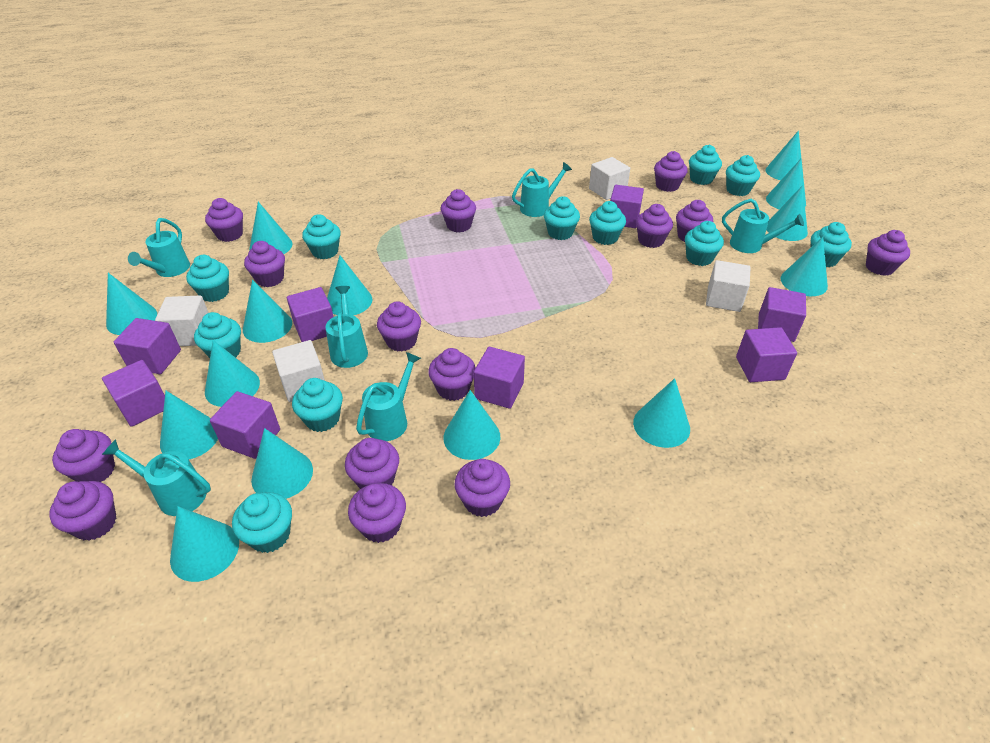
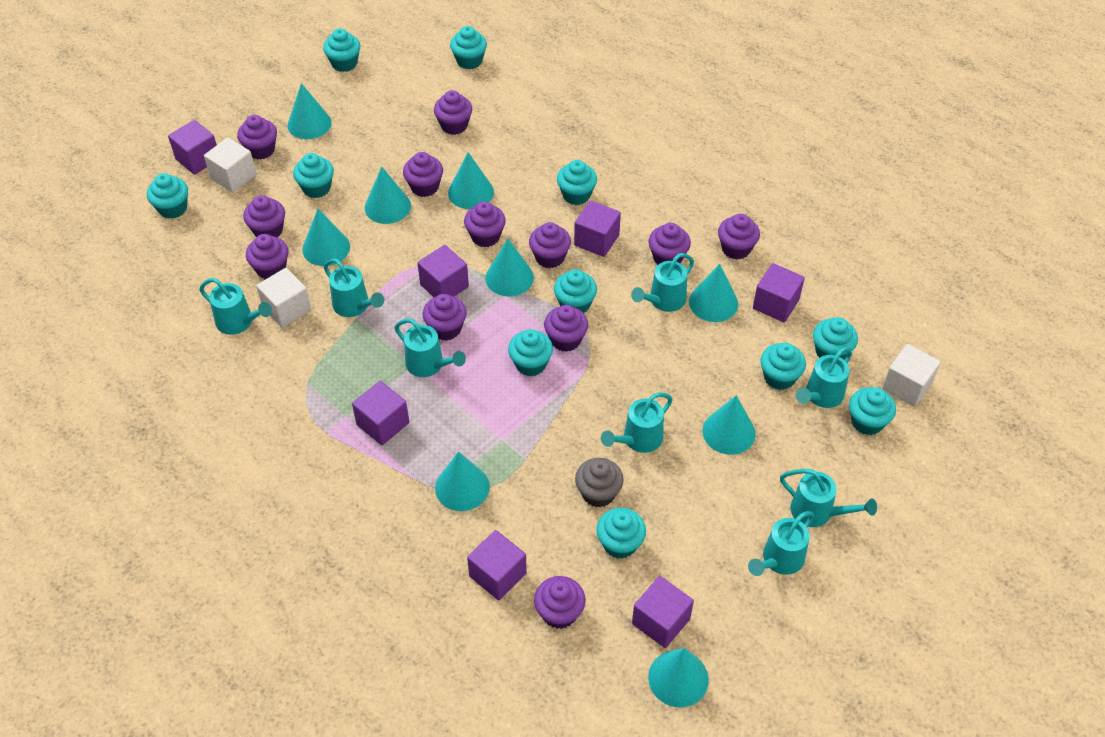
grey cupcake: none = 0 -> [575,458,624,508] = 1
purple cube: [102,360,165,427] [114,318,181,374] [210,391,280,459] [287,287,334,342] [474,347,525,409] [610,185,644,228] [736,327,797,382] [758,287,806,342] = 8 -> [168,120,217,175] [352,381,409,445] [417,245,469,297] [467,530,527,600] [574,201,621,257] [632,576,694,648] [753,263,805,322] = 7
purple cupcake: [49,481,117,540] [52,429,115,482] [205,198,243,242] [244,241,285,287] [345,438,399,489] [348,483,406,543] [377,301,421,351] [428,348,476,401] [441,189,476,232] [454,459,510,517] [636,204,673,248] [654,151,688,192] [676,200,713,242] [866,230,910,276] = 14 -> [237,115,277,160] [243,195,285,237] [246,234,289,279] [403,152,443,197] [423,294,467,341] [434,90,472,135] [464,201,506,247] [529,222,571,268] [534,576,586,629] [544,305,588,352] [648,223,691,265] [718,214,760,260] = 12
turquoise cone: [106,273,157,335] [160,391,218,460] [170,506,239,582] [205,340,260,407] [243,280,292,343] [249,202,292,254] [251,428,313,499] [327,256,372,315] [443,390,500,460] [633,378,690,448] [766,131,803,180] [766,159,806,209] [767,185,808,241] [781,237,828,296] = 14 -> [287,83,332,139] [302,209,350,266] [365,167,411,224] [435,452,490,511] [448,152,494,209] [485,239,534,297] [648,648,709,707] [689,264,738,322] [702,395,756,455] = 9
turquoise watering can: [102,439,211,516] [128,218,190,277] [325,286,368,368] [356,352,421,441] [512,162,572,217] [722,199,804,253] = 6 -> [199,278,272,335] [324,258,384,317] [395,319,466,377] [601,392,673,453] [631,253,694,312] [748,511,814,576] [780,469,877,527] [796,347,852,408] = 8
white cube: [155,295,209,346] [272,340,325,402] [589,157,630,200] [706,260,751,312] = 4 -> [204,138,256,193] [256,268,311,328] [882,344,941,407] = 3

